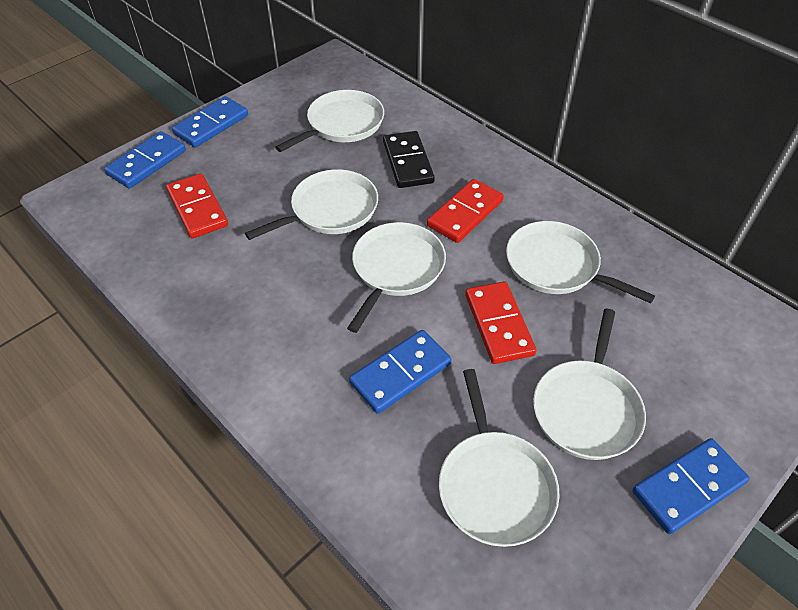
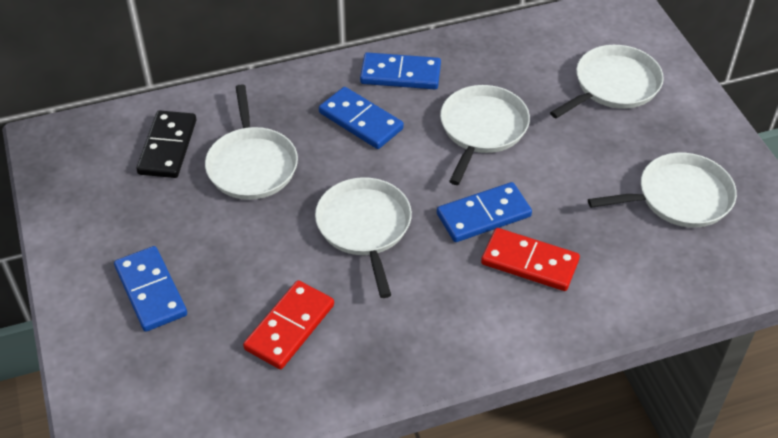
red domino: [166,173,228,238] [427,179,504,243] [465,281,536,364] = 3 -> [243,280,334,369] [481,228,580,291] = 2
white pan: [245,169,378,240] [275,90,384,152] [347,222,446,333] [439,369,560,547] [506,221,655,304] [533,309,646,460] = 6 -> [205,84,298,200] [315,177,412,298] [440,85,530,185] [550,45,664,119] [588,153,737,228] = 5

